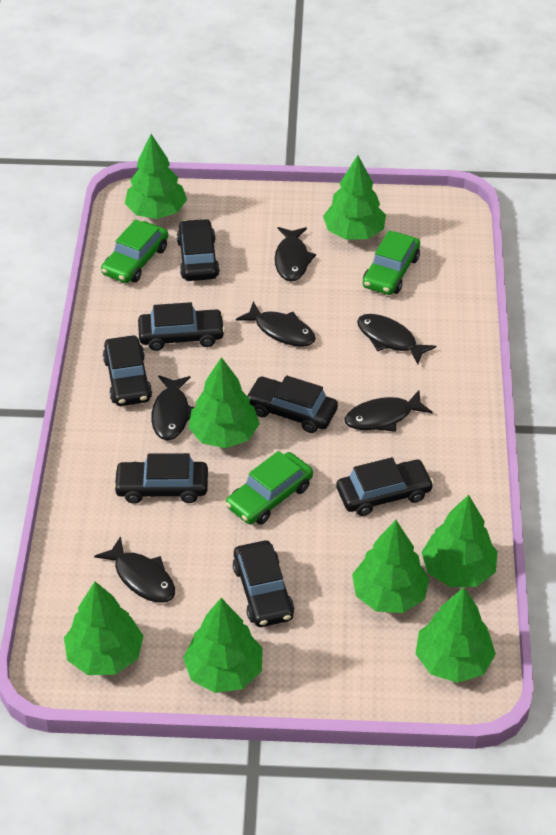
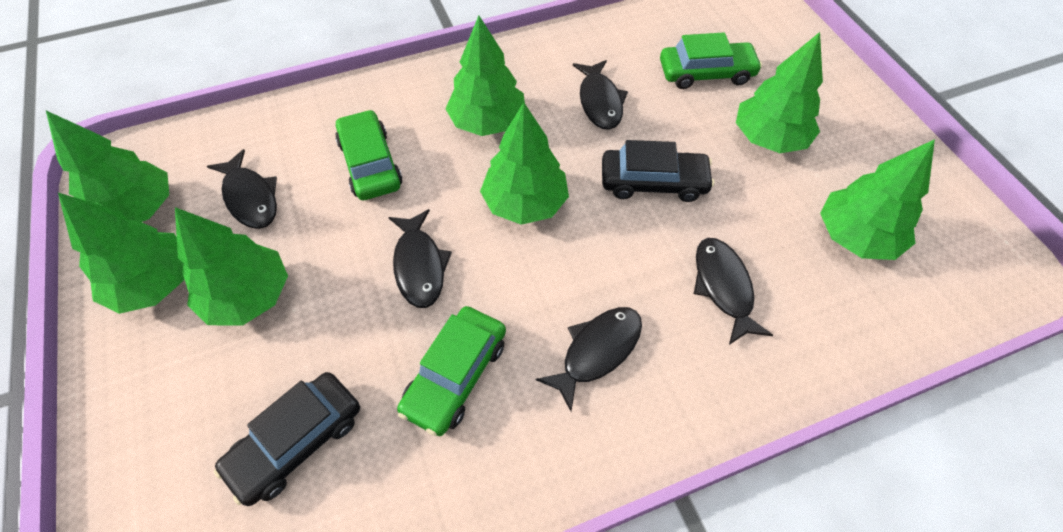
black car: [103,336,152,406] [113,453,208,504] [138,302,225,351] [177,219,220,281] [233,541,294,627] [246,375,338,433] [336,457,434,516] = 7 -> [214,372,360,506] [602,140,715,202] = 2
black fish: [94,536,175,603] [151,375,195,440] [236,301,316,347] [275,227,316,282] [344,390,432,432] [357,314,436,364] = 6 -> [207,149,277,229] [388,209,452,308] [536,307,642,412] [573,60,628,130] [694,238,773,345] = 5
green tree: [64,582,144,675] [125,134,187,219] [183,598,263,693] [188,357,260,448] [323,155,386,240] [352,520,429,613] [416,587,496,683] [421,495,497,587] = 8 -> [46,111,169,222] [58,193,184,314] [175,207,288,325] [445,15,525,136] [480,103,569,225] [736,32,823,153] [820,139,935,260] = 7

